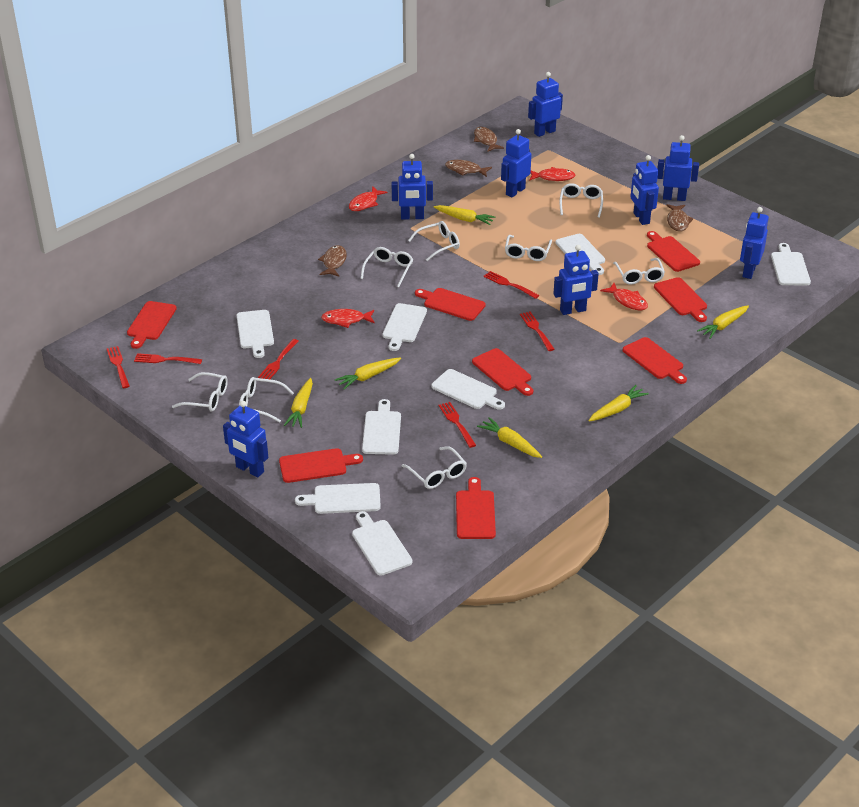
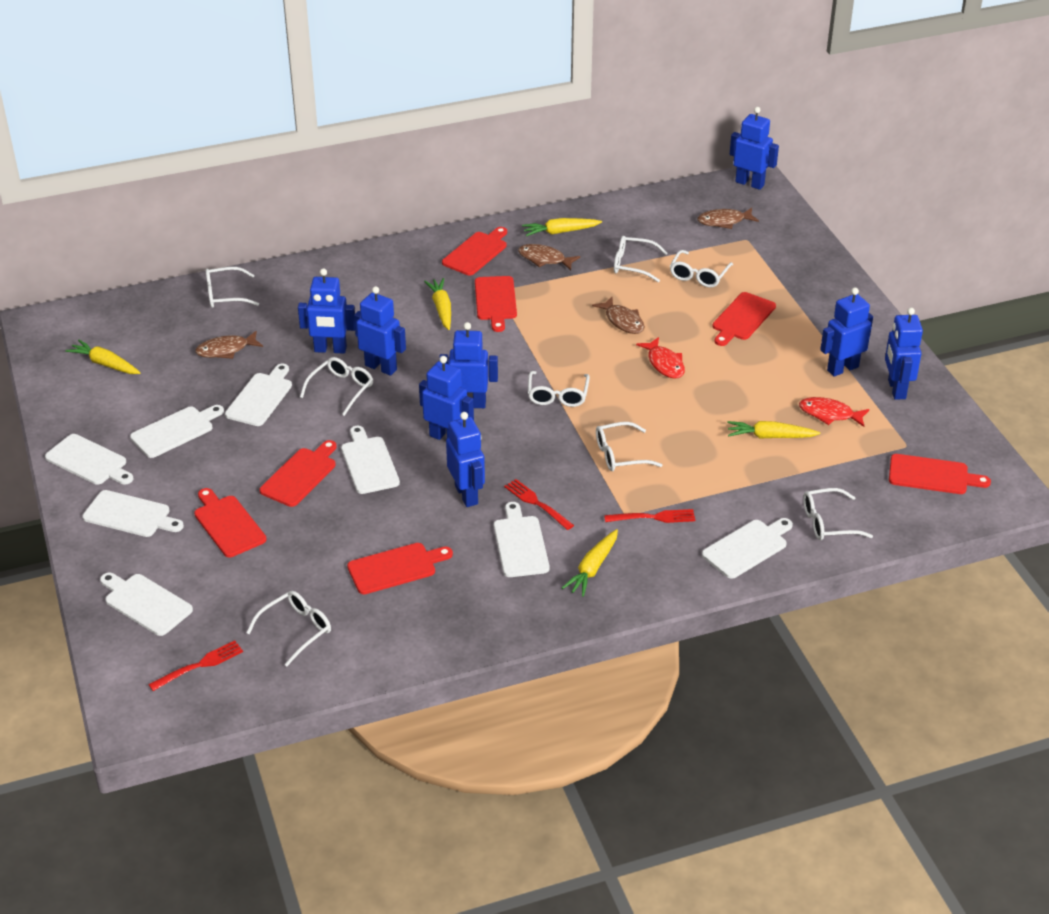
red cutting board: [127,301,177,349] [279,448,363,483] [415,288,486,321] [456,477,496,539] [472,348,533,396] [623,337,687,384] [647,231,700,272] [654,277,707,322] = 8 -> [194,488,267,557] [260,440,337,507] [347,543,453,594] [442,227,507,276] [475,276,517,332] [713,292,776,346] [889,454,991,494] = 7
red fish: [321,309,375,328] [349,186,387,211] [529,167,575,181] [600,283,648,310] = 4 -> [636,337,685,379] [799,397,869,427] = 2
red fork: [107,346,130,388] [134,353,202,364] [258,339,299,379] [439,402,476,448] [483,271,539,299] [520,311,555,351] = 6 -> [148,641,243,691] [504,479,574,530] [604,509,695,523] = 3
yellow carrot: [284,378,313,428] [335,357,401,389] [434,205,495,225] [477,417,542,458] [589,385,649,422] [697,305,749,339] = 6 -> [65,340,140,374] [424,278,451,330] [522,218,602,236] [562,529,618,597] [727,421,820,438] = 5

